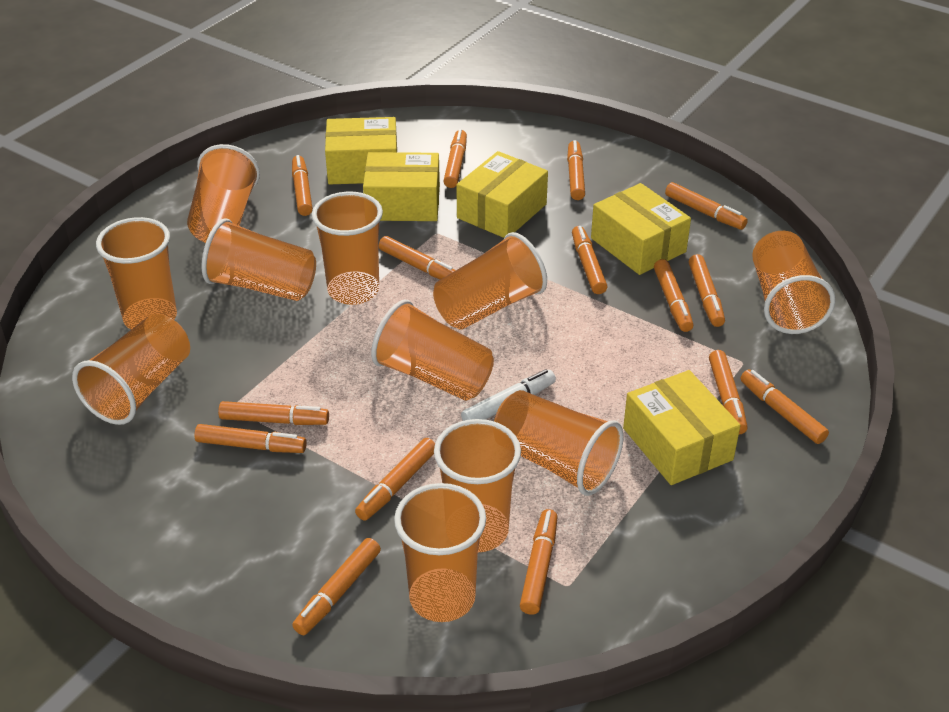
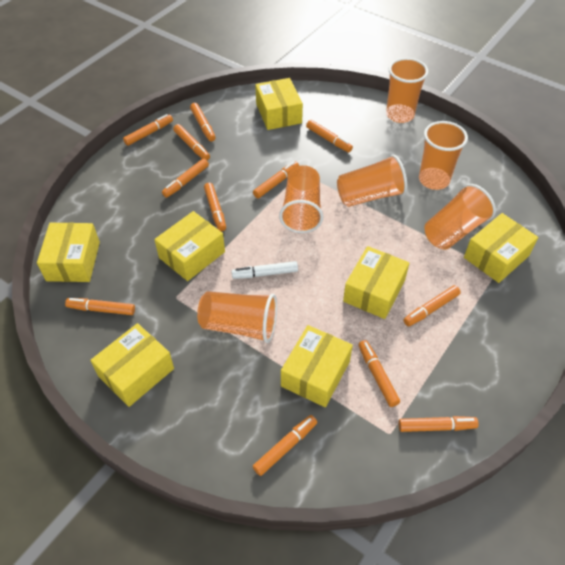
orange cup: [72,314,190,425] [96,217,177,329] [187,144,260,243] [201,218,316,301] [312,192,383,305] [371,300,494,401] [394,483,486,622] [433,232,547,330] [434,419,521,552] [494,390,623,496] [752,231,835,334] = 11 -> [197,291,277,343] [279,165,323,233] [337,155,407,207] [386,58,428,123] [419,121,468,190] [425,184,496,250] = 6
orange marker: [194,424,307,453] [218,401,329,425] [292,155,313,216] [292,538,381,635] [355,438,435,521] [379,236,456,280] [443,129,467,188] [520,509,558,615] [567,140,585,200] [572,226,607,294] [654,259,693,332] [665,182,748,230] [689,254,725,327] [709,350,748,435] [740,369,829,444] = 15 -> [65,298,135,315] [123,114,173,146] [162,159,209,198] [173,124,210,160] [190,103,216,142] [204,183,226,231] [253,161,299,198] [253,415,317,476] [306,120,353,152] [358,340,400,407] [398,416,479,432] [404,285,461,327] = 12
yellow box: [325,117,397,185] [363,152,440,221] [456,151,548,238] [591,183,691,275] [623,370,741,485] = 5 -> [37,222,100,282] [90,323,174,407] [154,211,225,281] [255,78,303,130] [281,325,353,407] [343,246,409,319] [464,213,538,283] = 7

